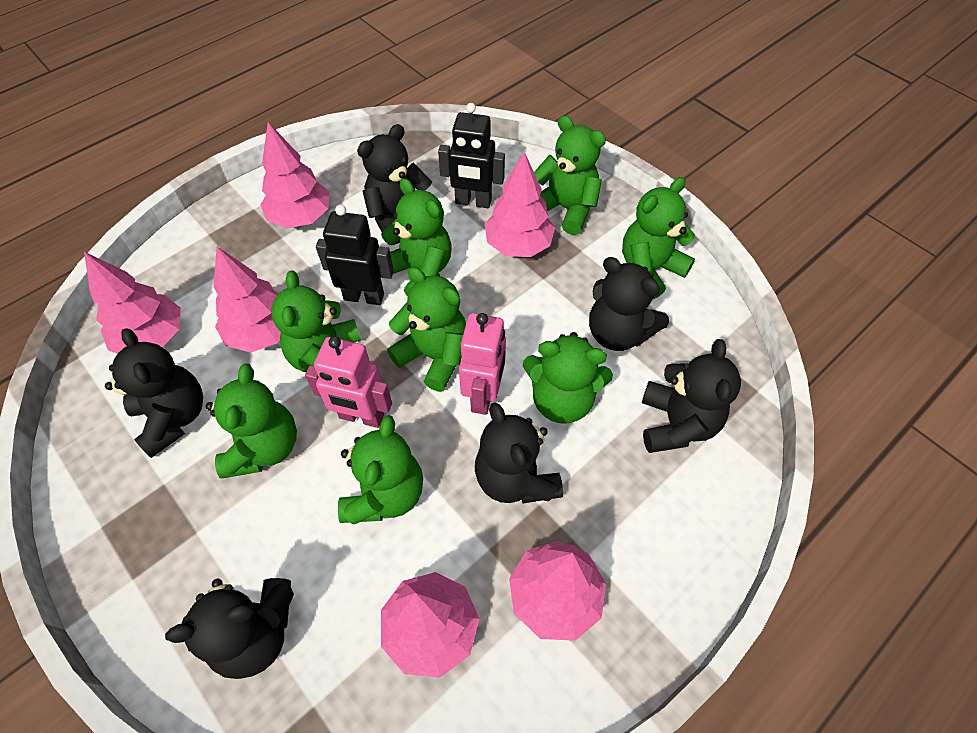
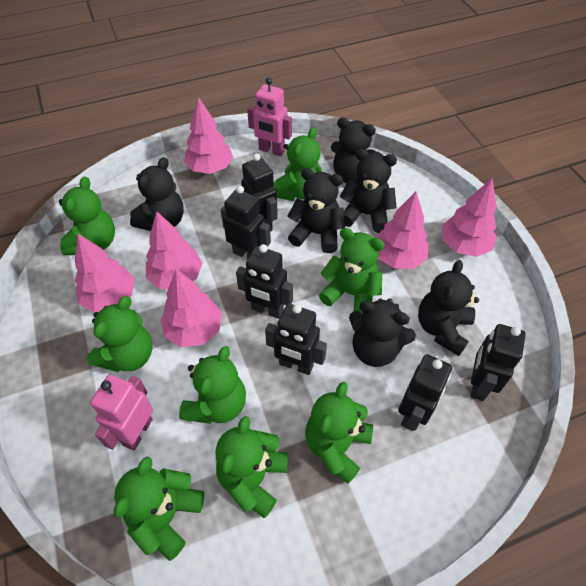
black robot: [316,205,394,305] [438,103,505,208] = 2 -> [221,186,271,260] [236,244,293,319] [241,153,278,232] [265,304,327,375] [398,354,452,431] [471,324,526,401] = 6

